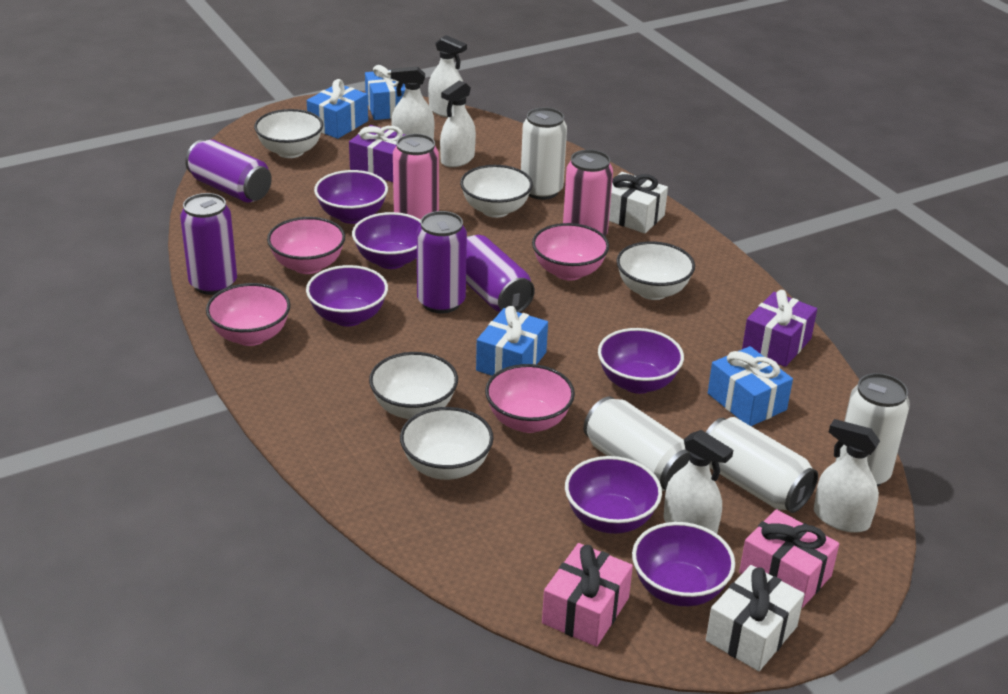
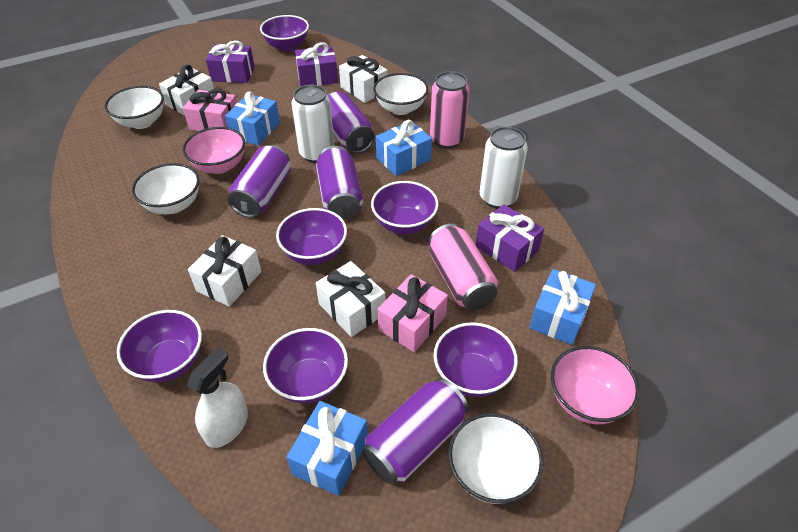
pink bowl: [206,283,291,346] [267,217,345,274] [485,364,575,433] [532,223,609,280] = 4 -> [183,127,245,174] [551,346,639,424] = 2
purple gift: [349,125,405,182] [742,290,817,367] = 2 -> [206,41,255,83] [295,42,338,86] [476,204,544,272] = 3
white bowl: [254,109,323,158] [369,352,458,419] [400,407,494,480] [460,165,533,218] [616,241,695,300] = 5 -> [105,86,164,129] [132,163,199,214] [373,73,429,115] [448,413,543,504] = 4
white can: [521,107,567,200] [583,397,690,491] [706,417,818,513] [835,373,910,486] = 4 -> [291,85,335,163] [480,127,528,209] = 2
white gift: [609,172,668,234] [706,565,805,671] = 2 -> [159,65,214,116] [188,235,262,307] [316,261,386,337] [339,55,388,103] = 4
white spray bottle: [391,66,434,139] [428,35,467,118] [440,80,476,167] [663,430,733,534] [814,419,880,533] = 5 -> [187,347,248,448] = 1

